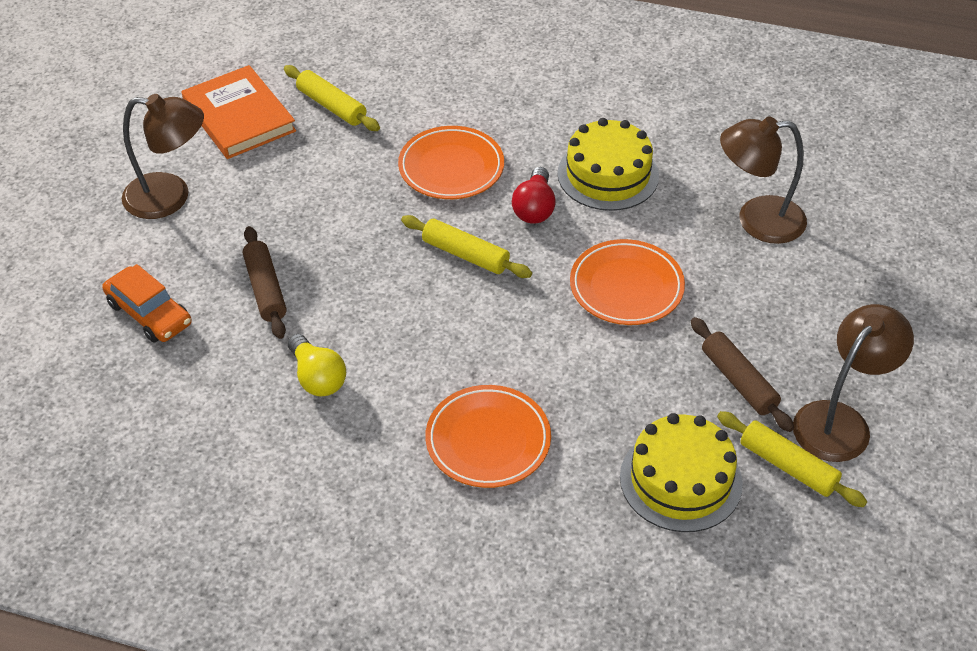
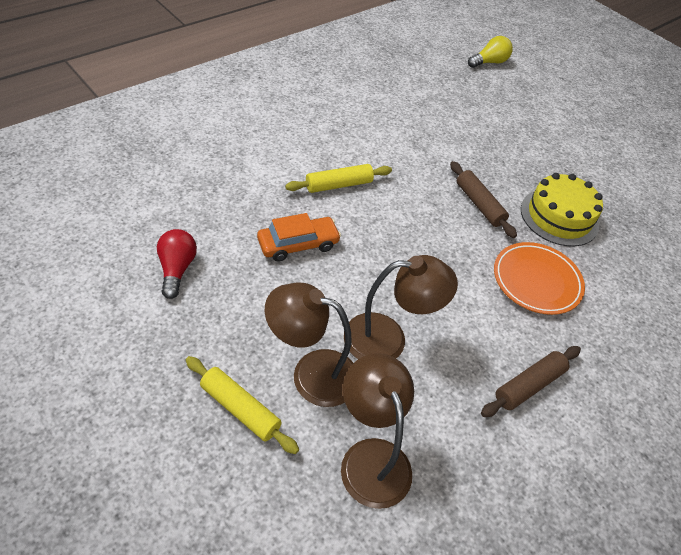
orange book: [182,65,296,159] = 1 -> none = 0
orange plate: [398,126,504,199] [425,385,551,488] [570,239,685,325] = 3 -> [494,242,585,315] = 1
yellow cake: [557,118,659,211] [620,413,743,532] = 2 -> [521,173,603,246] = 1
yellow rolling pin: [284,65,380,131] [401,215,532,278] [717,411,867,507] = 3 -> [186,356,299,454] [285,164,392,193] = 2

